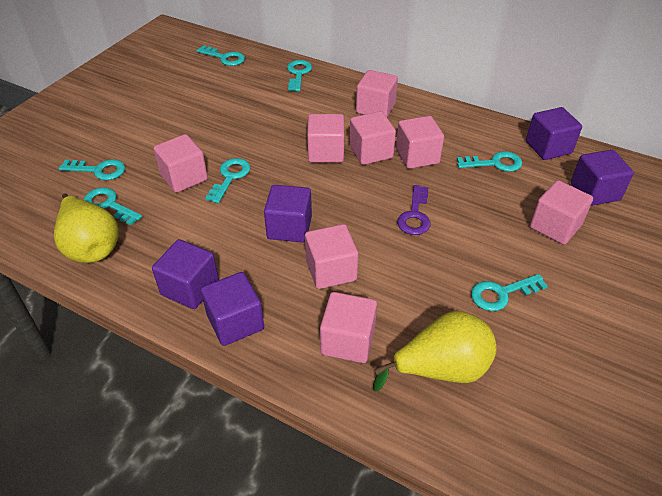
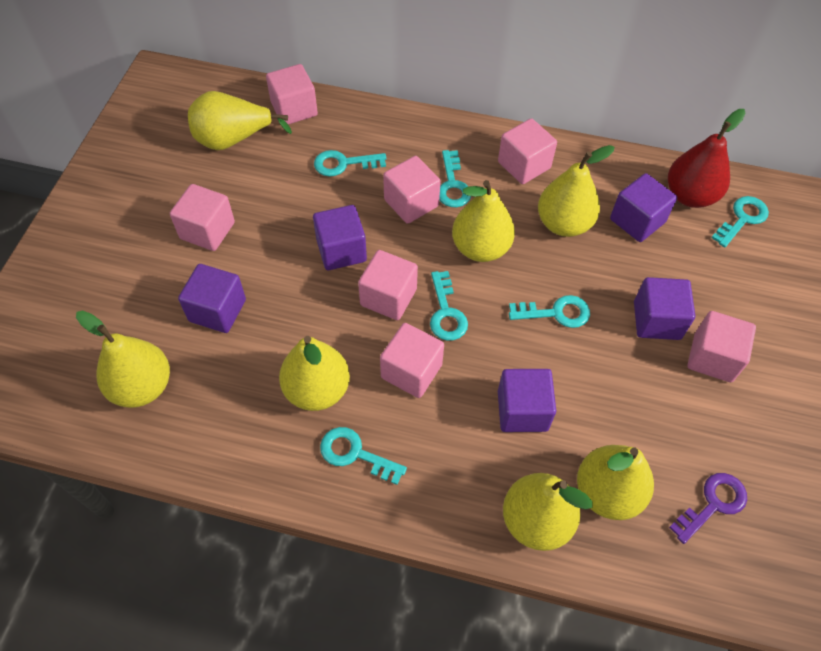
pink cube: [154,134,208,193] [305,224,358,289] [307,114,344,163] [320,292,377,363] [349,111,396,165] [356,70,398,117] [396,116,444,169] [530,180,593,245] = 8 -> [170,184,235,251] [266,64,318,124] [358,250,418,320] [380,323,444,398] [383,156,441,224] [498,118,557,184] [687,311,756,382] = 7
red pear: none = 0 -> [668,109,746,208] = 1
turquoise key: [59,159,125,180] [84,187,142,226] [196,45,245,66] [206,158,250,203] [287,60,312,91] [457,151,522,172] [471,274,548,311] = 7 -> [314,150,387,177] [320,427,407,485] [430,271,468,341] [439,150,471,207] [509,295,590,328] [712,196,769,247] = 6
yellow pear: [54,193,119,263] [373,311,497,392] = 2 -> [76,311,170,408] [188,91,292,150] [279,336,350,411] [452,180,515,262] [503,473,592,551] [538,145,615,237] [577,445,654,520] = 7

